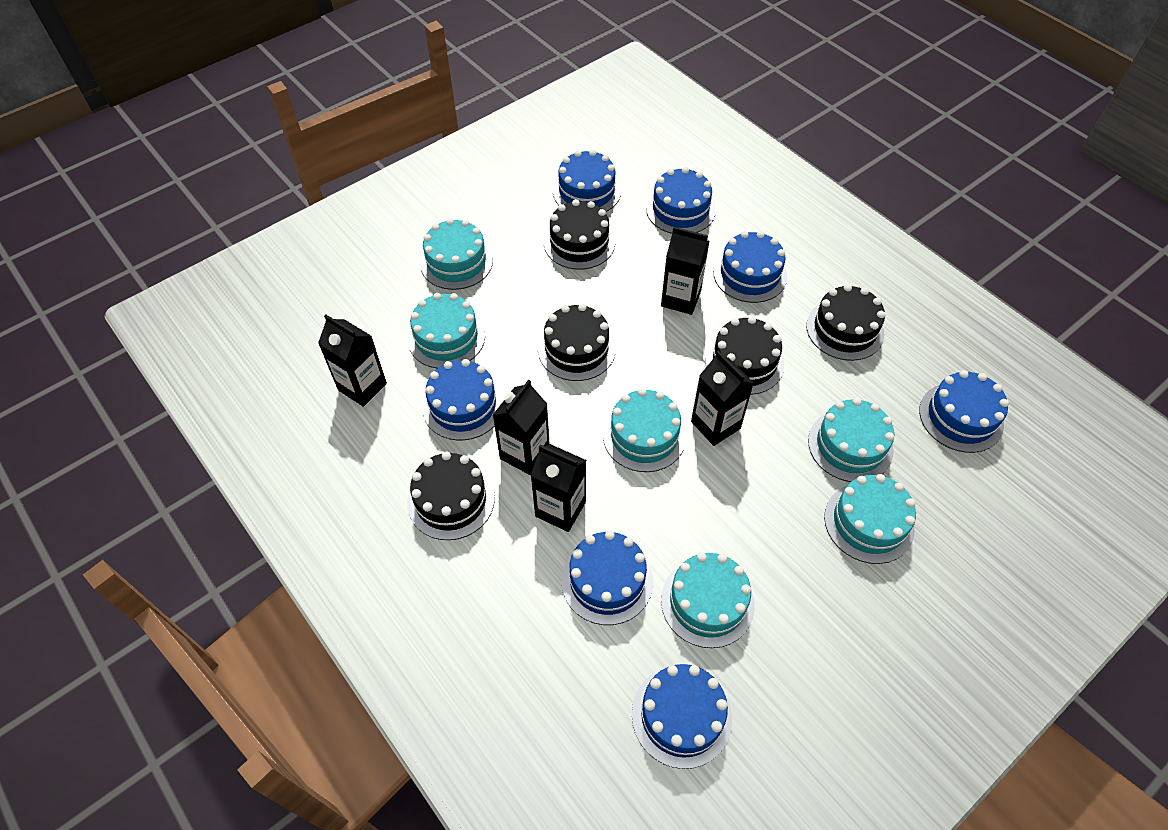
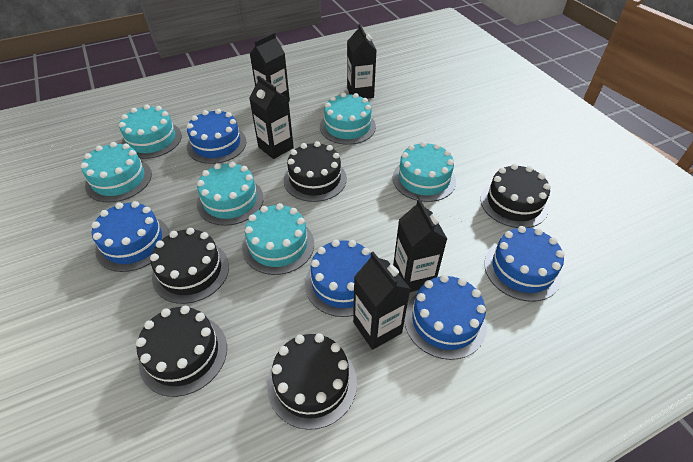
blue cake: [422,359,504,440] [553,150,621,212] [561,531,653,625] [632,664,732,769] [646,167,716,234] [713,231,787,303] [919,370,1009,453] = 7 -> [91,201,170,272] [187,109,246,164] [305,240,371,317] [404,275,487,360] [484,226,565,302] = 5

